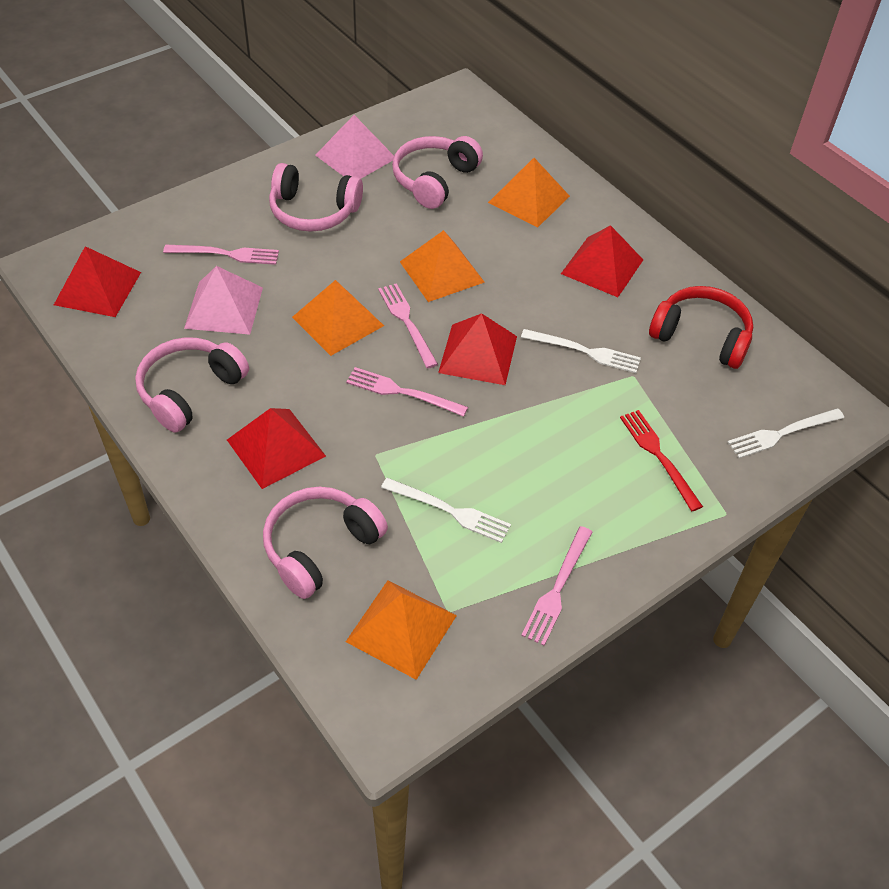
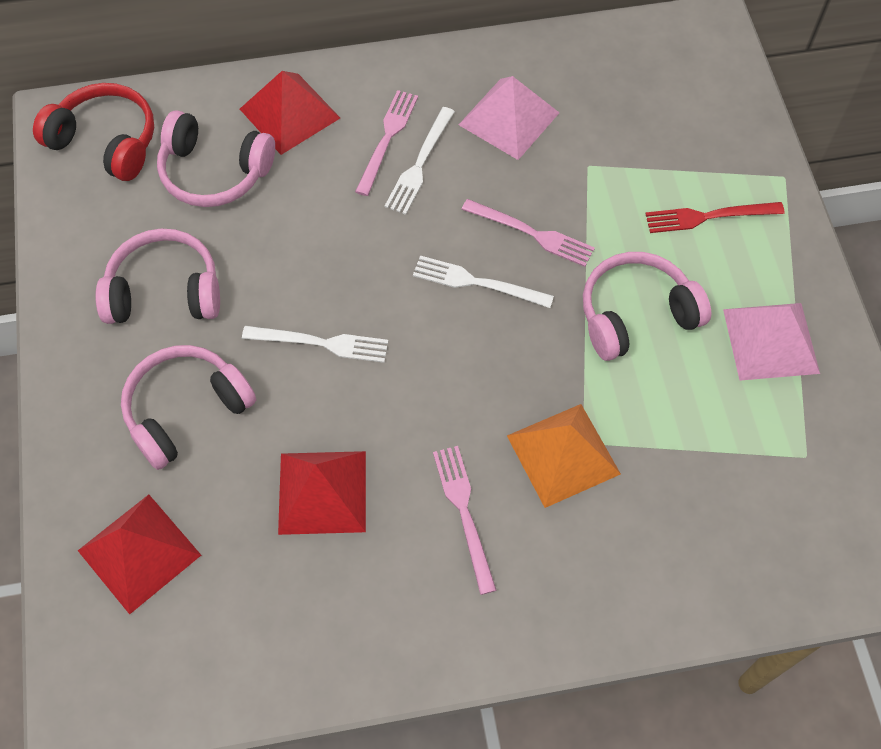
orange pyramid: [292,280,384,356] [346,580,457,680] [400,230,484,302] [488,158,570,227] = 4 -> [507,404,621,508] = 1
pink fork: [163,245,279,265] [346,367,468,417] [378,283,438,369] [521,526,592,646] = 4 -> [355,90,418,196] [433,446,496,595] [461,199,595,267] = 3
red pyramid: [54,246,141,317] [227,408,326,489] [438,313,517,385] [561,225,643,297] = 4 -> [78,494,201,614] [240,71,340,155] [278,451,366,535] = 3

